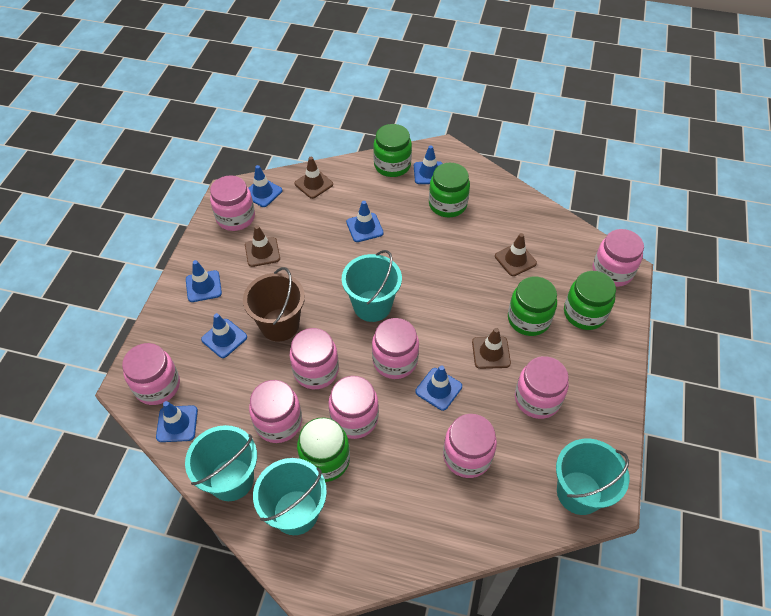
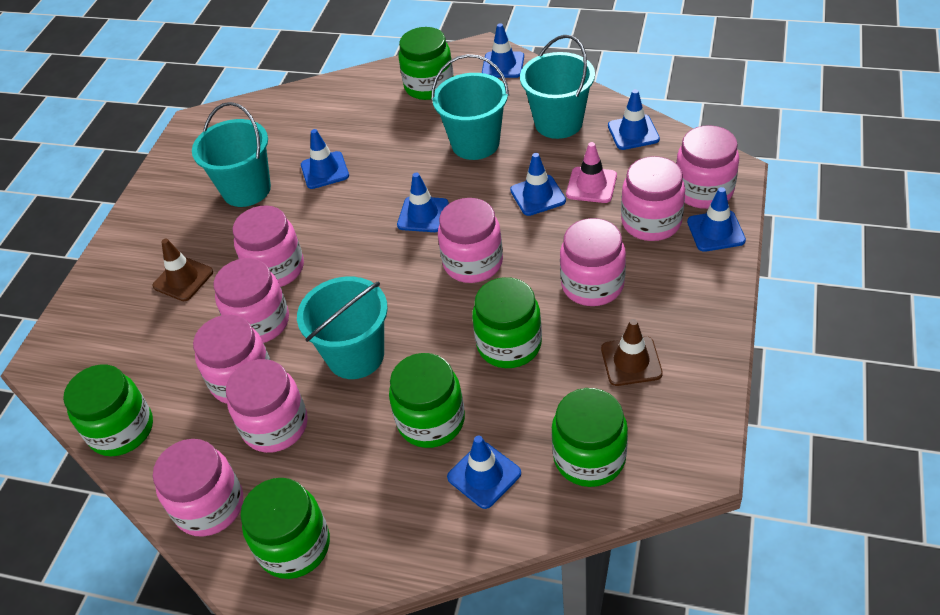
brown bucket: [243,267,305,341] = 1 -> none = 0
brown traffic cone: [245,225,280,267] [294,157,333,199] [472,328,511,369] [495,233,537,276] = 4 -> [152,239,213,301] [601,319,663,386] = 2
green jar: [297,417,350,482] [373,124,412,177] [429,163,470,218] [508,277,557,336] [564,271,616,330] = 5 -> [63,365,153,456] [240,478,330,579] [389,353,465,448] [398,27,454,100] [472,277,542,368] [552,388,628,487] = 6
pink traffic cone: none = 0 -> [566,142,617,203] = 1

